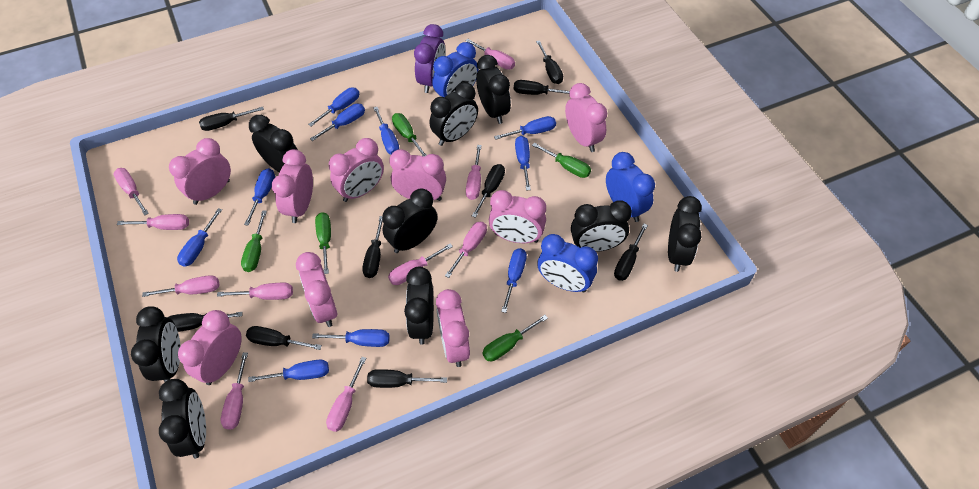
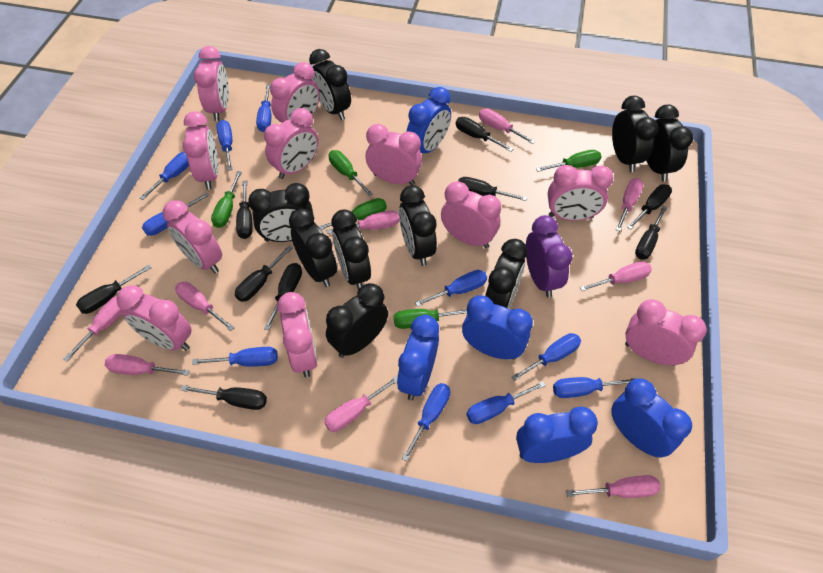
blue clock: [432,42,479,97] [537,234,598,293] [606,152,655,222] = 3 -> [397,315,439,401] [406,87,451,153] [462,295,533,359] [516,406,598,463] [611,378,692,457] = 5
pink clock: [169,138,231,205] [178,310,242,385] [272,149,313,223] [296,252,337,327] [329,138,384,202] [389,149,446,201] [436,289,470,367] [489,190,546,243] [565,83,607,152] = 9 -> [116,285,191,351] [163,200,222,274] [183,111,218,190] [194,46,229,121] [264,108,319,179] [270,62,320,123] [277,292,317,378] [366,124,422,185] [441,181,501,248] [548,165,613,221] [625,299,707,366] = 11
pink screwdriver: [114,168,149,216] [117,214,189,230] [142,275,219,297] [217,283,293,300] [221,352,248,430] [326,357,366,432] [388,244,453,285] [445,222,487,278] [465,39,515,70] [466,145,482,200] = 10 -> [63,296,124,362] [105,354,190,376] [175,282,235,331] [324,376,397,432] [326,210,399,234] [479,108,536,144] [566,475,660,498] [580,261,652,291] [616,178,643,231] = 9

